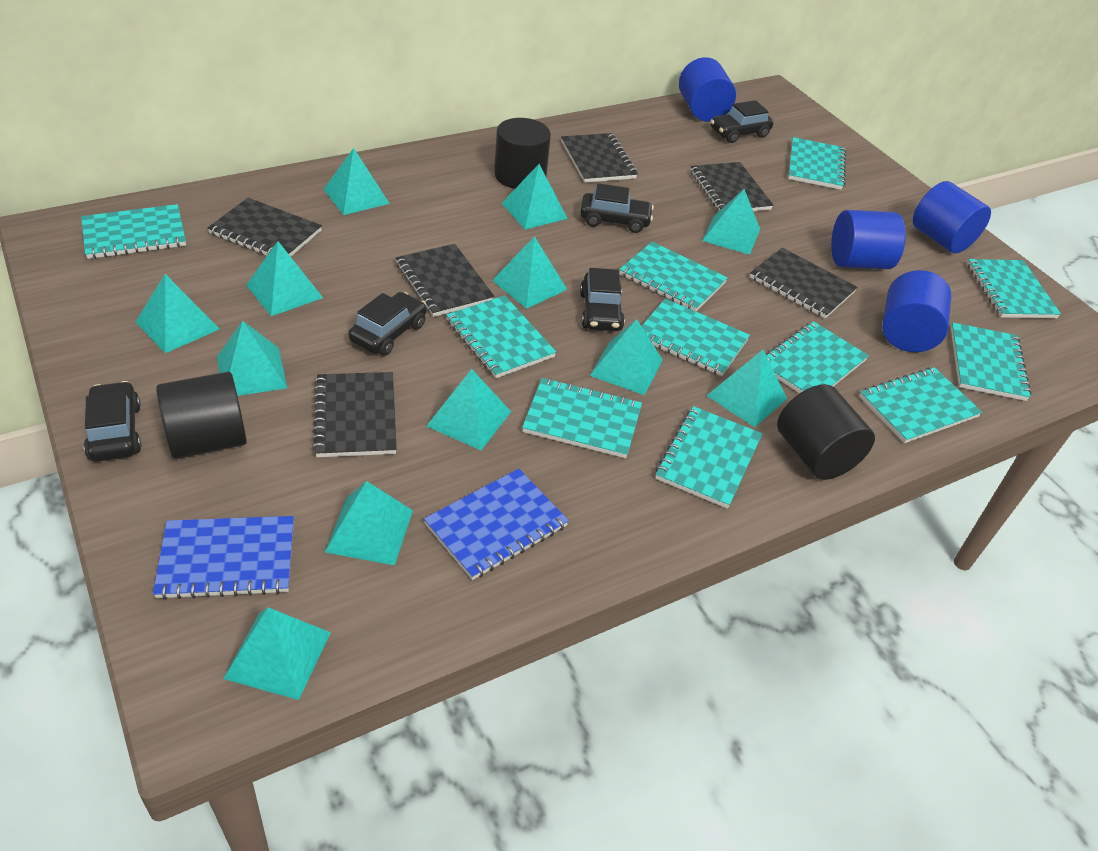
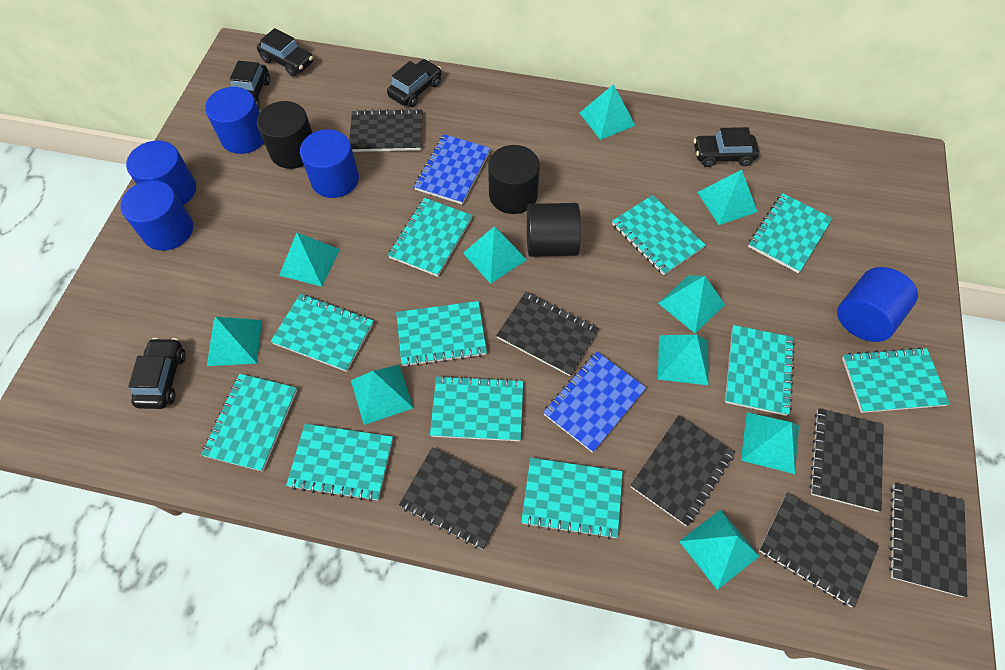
black notebook: [207,198,322,257] [312,372,397,457] [396,244,495,317] [561,133,638,183] [690,162,773,212] [750,248,858,318] = 6 -> [349,108,423,152] [399,448,514,549] [496,292,599,376] [630,416,735,527] [759,493,879,608] [809,408,884,512] [889,483,967,597] = 7
blue cylinder: [679,57,736,122] [831,210,906,269] [882,270,951,352] [912,181,991,254] = 4 -> [120,180,193,251] [126,140,196,205] [205,87,264,154] [300,129,359,198] [837,267,918,342] = 5
turquoise pyramid: [136,274,219,353] [217,321,287,396] [223,607,331,700] [246,241,323,316] [324,148,390,215] [325,481,413,565] [427,369,511,450] [492,236,567,309] [502,164,568,229] [590,319,663,395] [702,189,760,255] [706,350,787,427] = 12 -> [207,317,262,366] [279,233,340,287] [351,365,413,425] [463,226,527,284] [580,84,636,140] [658,275,725,333] [658,335,709,385] [679,509,759,590] [697,170,758,225] [741,412,799,474] = 10

